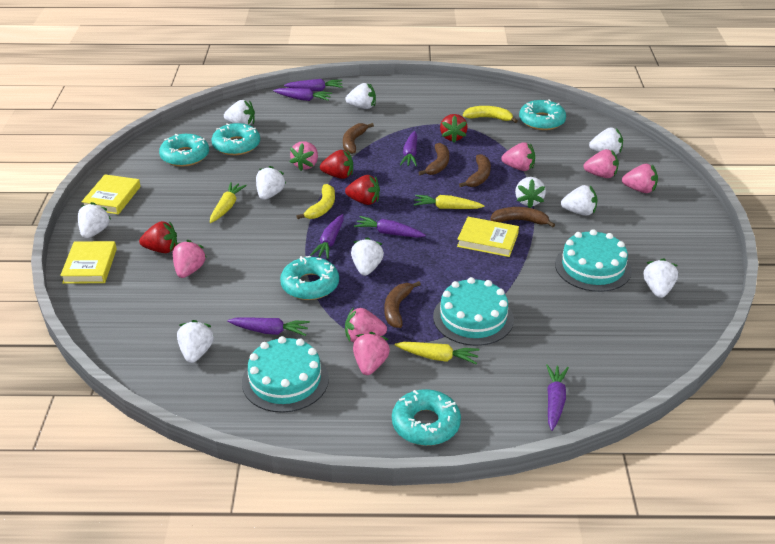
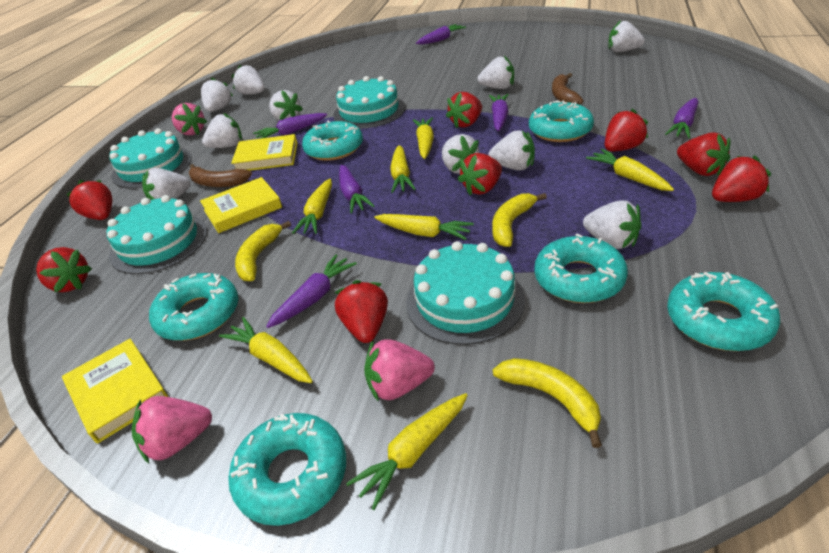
brown banana: [343,123,374,154] [385,281,421,328] [418,143,449,175] [459,154,491,187] [490,207,555,227] = 5 -> [189,164,252,187] [552,73,583,105] = 2
pink strawberry: [173,240,207,278] [290,141,318,171] [345,307,387,343] [353,332,390,375] [501,142,535,171] [584,149,619,178] [622,164,658,193] = 7 -> [131,396,212,464] [172,103,207,135] [364,339,435,401] = 3
purple carrot: [227,318,310,336] [273,88,332,101] [284,79,343,91] [310,214,344,259] [354,216,426,238] [400,131,417,166] [546,364,569,431] = 7 -> [253,113,327,139] [266,254,357,328] [339,165,375,213] [416,24,466,44] [489,94,509,131] [665,98,698,138] = 6
red strawberry: [139,221,177,253] [320,150,353,179] [345,175,380,205] [440,114,468,143] = 4 -> [36,247,92,292] [67,180,112,220] [334,280,388,343] [446,92,482,128] [458,153,502,195] [605,108,648,152] [677,132,731,176] [712,155,771,202] = 8
turquoise cake: [242,336,329,413] [433,277,514,346] [555,229,632,292] = 3 -> [107,195,207,274] [109,128,192,189] [333,76,405,129] [406,241,525,345] = 4
turquoise donut: [159,134,209,167] [211,123,260,155] [280,256,339,300] [392,389,461,446] [519,99,566,130] = 5 -> [149,273,238,341] [228,413,346,526] [302,120,363,161] [529,100,594,142] [534,233,628,303] [667,272,780,351] = 6
yellow banana: [296,184,335,219] [463,106,518,123] = 2 -> [235,221,291,281] [492,193,547,247] [493,358,602,448] = 3
yellow carrot: [210,182,247,223] [395,342,480,365] [414,195,485,209] = 3 -> [219,317,313,383] [292,178,332,234] [346,393,468,510] [374,214,474,240] [390,145,415,193] [413,117,434,159] [586,149,674,191] = 7

